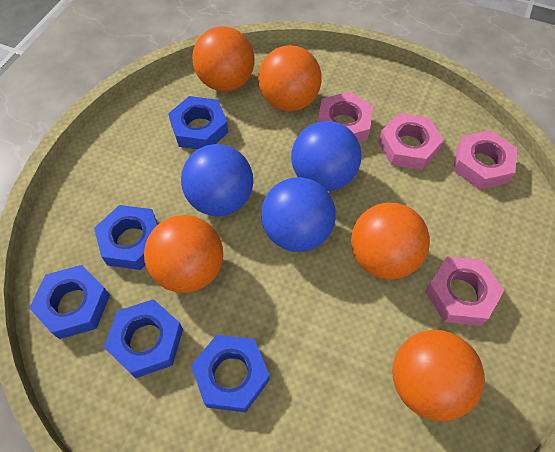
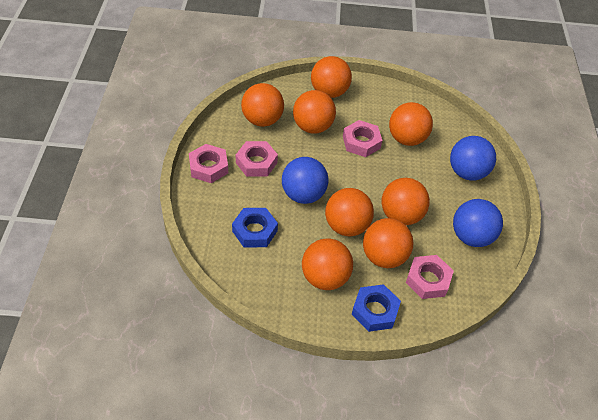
blue nut: [29,265,110,339] [94,205,158,270] [104,299,183,378] [168,96,229,149] [191,335,270,412] = 5 -> [232,208,278,248] [352,284,401,332] = 2
orange ball: [144,215,223,293] [192,26,255,91] [258,45,322,111] [351,203,430,280] [392,330,485,421] = 5 -> [241,83,284,127] [293,90,336,134] [302,238,353,290] [311,56,352,98] [325,188,374,236] [363,218,414,268] [382,178,430,225] [389,102,433,146] = 8

